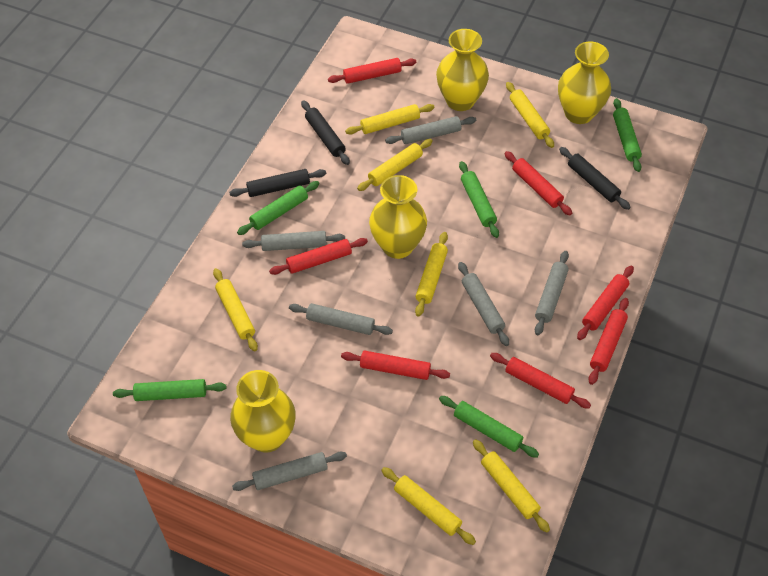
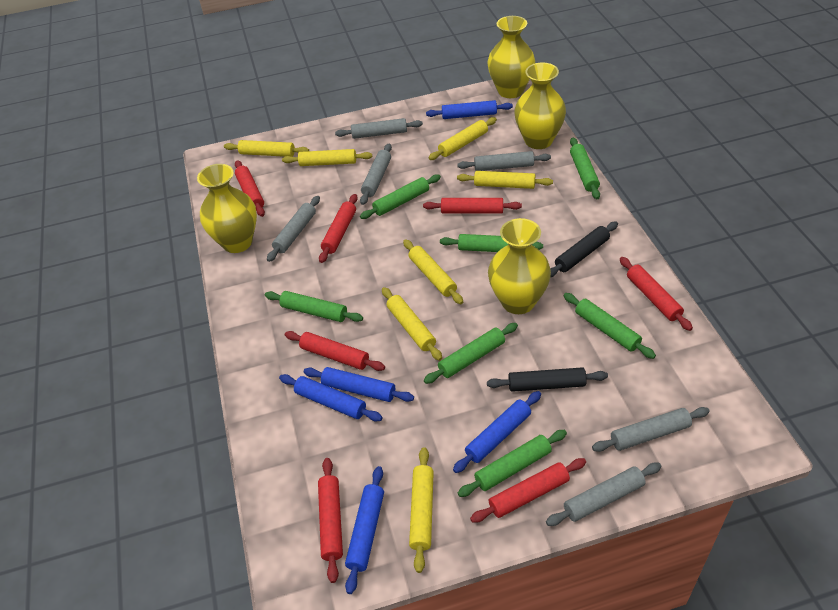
black rolling pin: [229,169,326,197] [301,100,350,165] [559,147,631,210] = 3 -> [487,367,608,392] [550,221,618,277] = 2
blue rolling pin: none = 0 -> [279,374,382,422] [304,367,414,402] [345,466,384,594] [426,100,513,119] [453,391,541,473] = 5
green rolling pin: [113,379,226,401] [237,181,319,235] [439,396,539,458] [459,161,499,238] [613,98,642,172] = 5 -> [265,291,363,322] [360,174,441,219] [424,323,518,384] [440,234,543,252] [458,430,567,497] [564,293,656,359] [570,138,600,199] = 7

